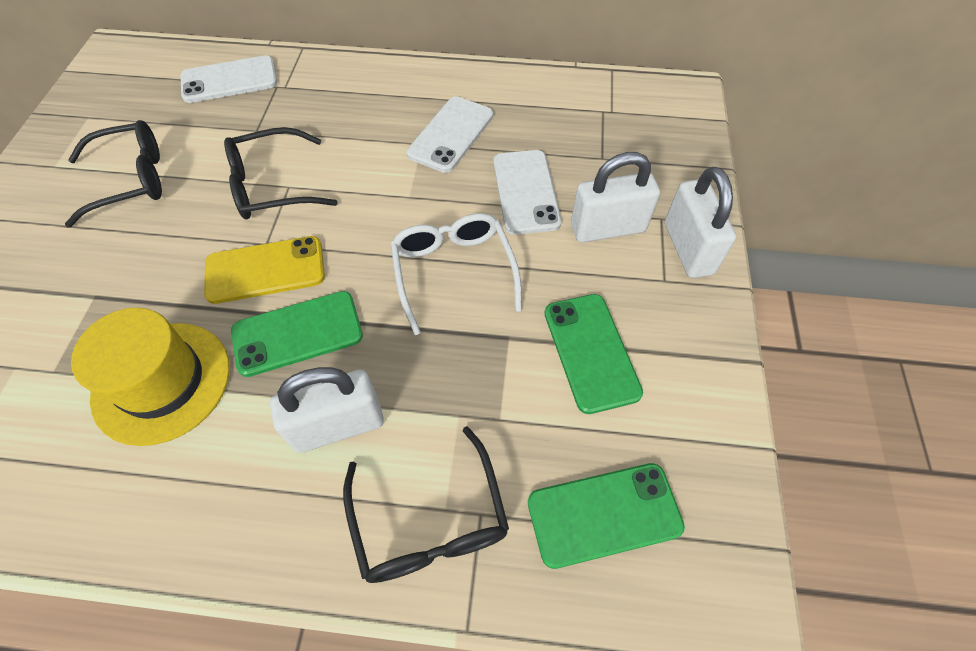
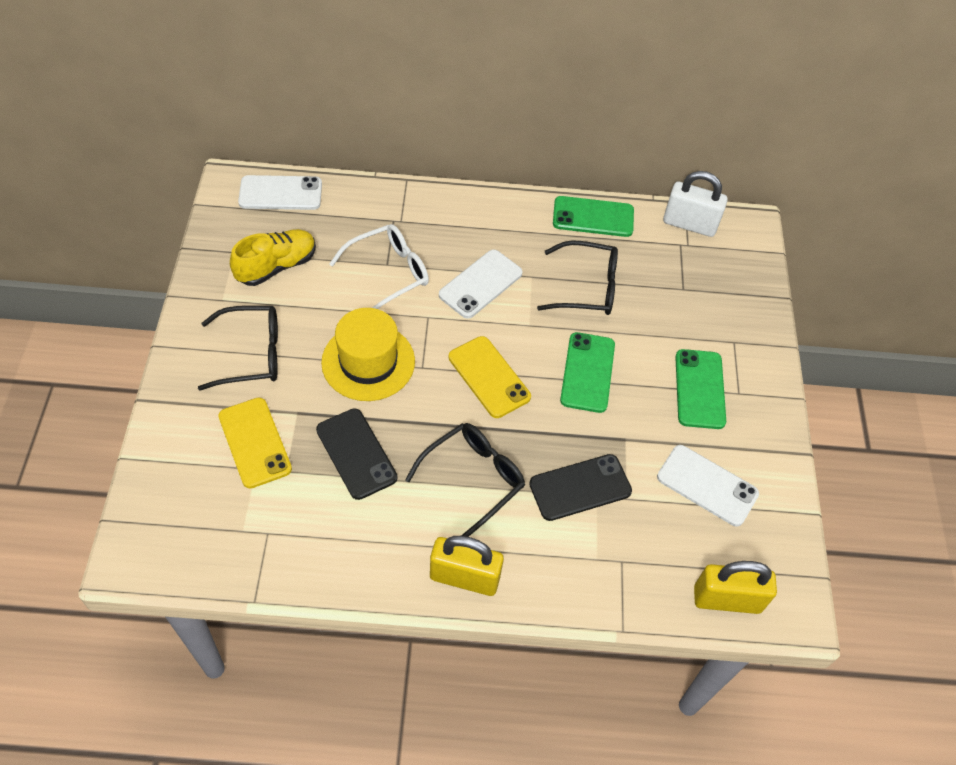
black phone: none = 0 -> [316,408,397,500] [529,454,632,521] = 2
white padlock: [270,367,384,453] [571,152,660,242] [665,167,736,278] = 3 -> [663,171,728,237] = 1
yellow padlock: none = 0 -> [430,536,504,596] [694,561,777,614] = 2
yellow phone: [204,236,325,304] = 1 -> [218,398,292,488] [449,336,531,418] = 2
yellow shoe: none = 0 -> [230,229,316,286] = 1

